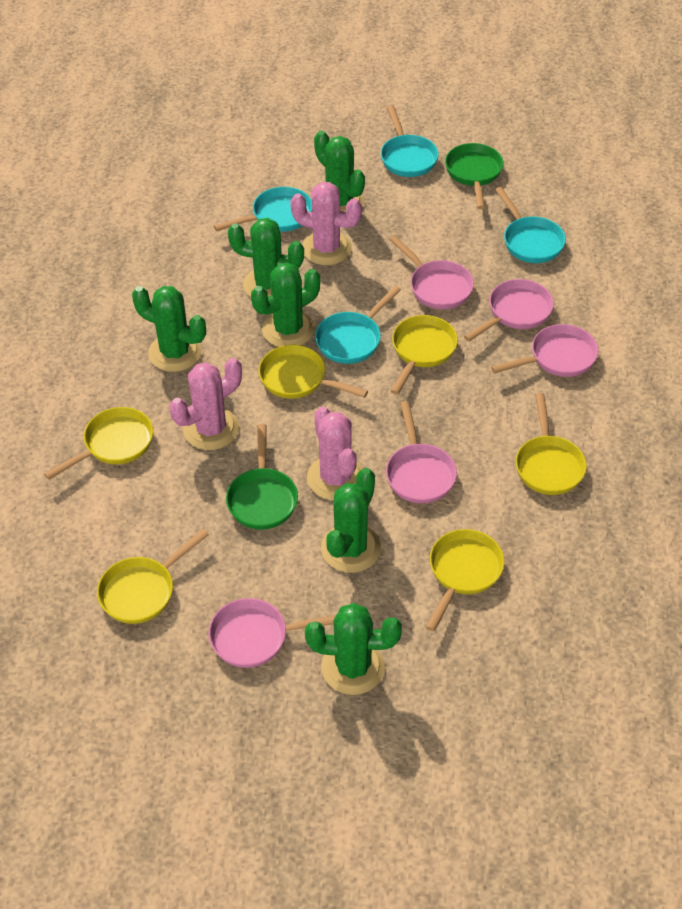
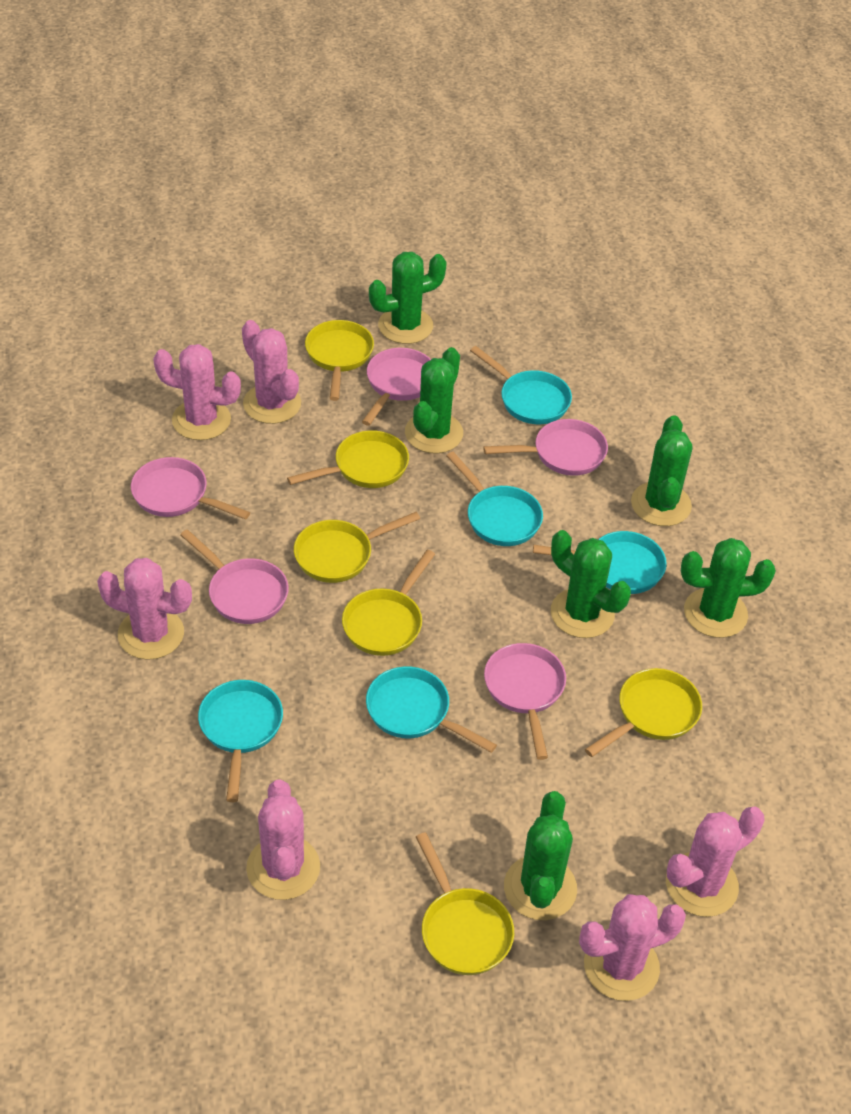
green pan: [226,424,298,530] [445,143,504,209] = 2 -> none = 0
pink cactus: [169,358,242,450] [290,182,362,265] [307,407,363,500] = 3 -> [97,558,192,660] [153,344,241,440] [242,320,301,424] [246,779,320,900] [579,894,686,1001] [666,807,764,917] = 6
turquoise pan: [214,187,312,232] [315,286,401,364] [381,105,439,177] [495,187,566,263] = 4 -> [198,680,283,802] [366,666,497,753] [447,452,543,546] [470,346,572,424] [533,531,667,594] = 5

